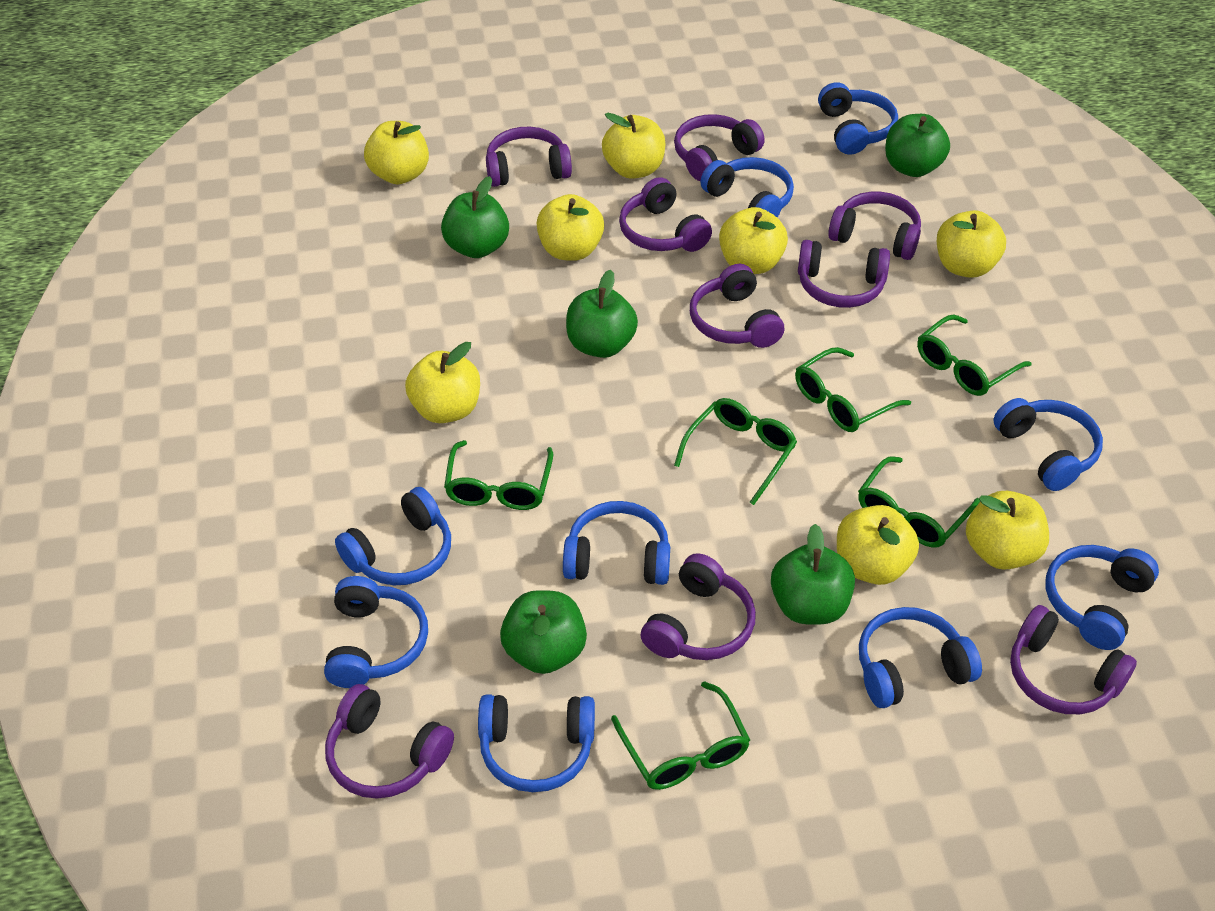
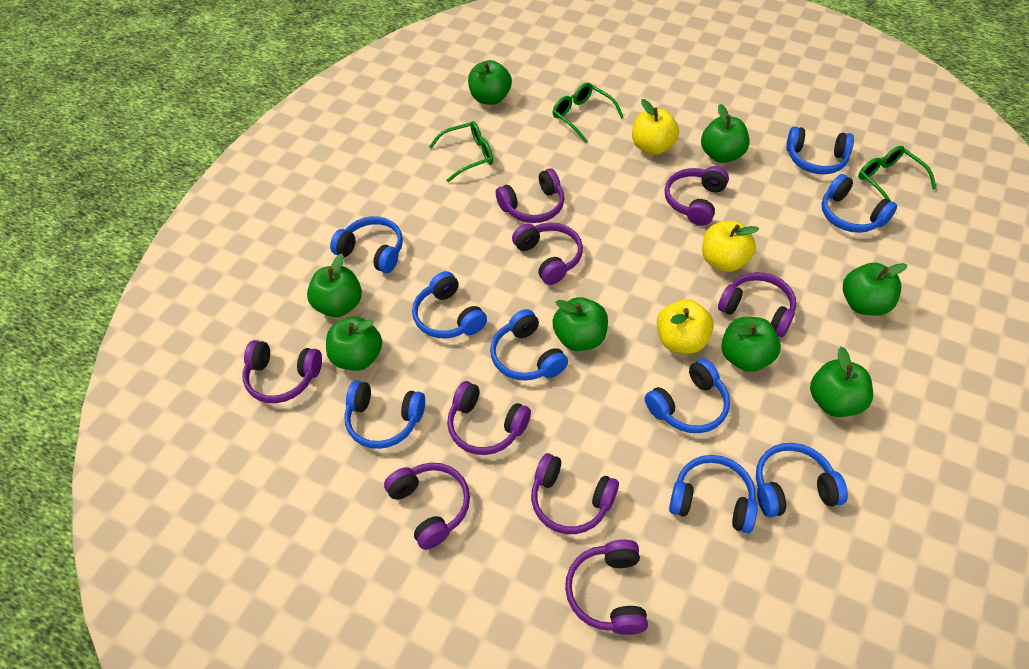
green apple: [441,176,509,258] [500,590,587,674] [566,270,638,358] [771,524,855,625] [885,114,950,177] = 5 -> [307,254,362,317] [326,317,382,371] [468,60,512,105] [552,297,608,351] [701,104,750,163] [721,317,781,372] [810,347,873,417] [843,263,907,316] = 8
green glasses: [444,440,553,510] [611,681,750,790] [674,398,797,505] [795,347,911,432] [858,456,980,548] [917,314,1031,396] = 6 -> [429,121,493,182] [552,83,624,143] [858,146,937,201] = 3
yellow apple: [364,121,429,185] [405,342,480,423] [536,194,604,261] [602,113,666,179] [719,207,788,274] [837,505,919,585] [937,210,1006,278] [966,491,1049,570] = 8 -> [632,99,679,155] [656,299,714,354] [702,221,759,272] = 3

